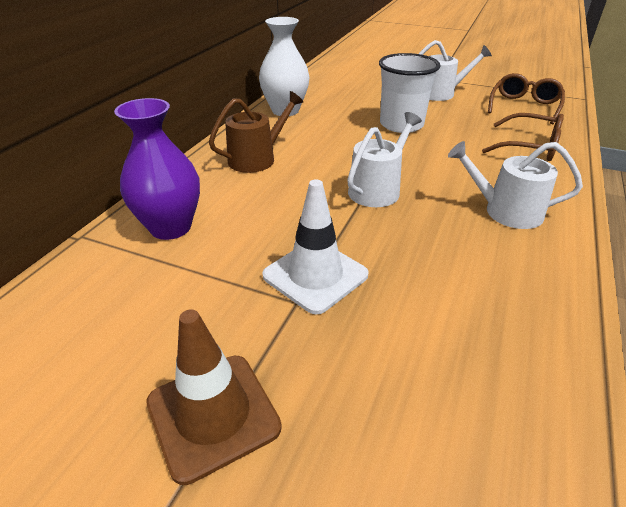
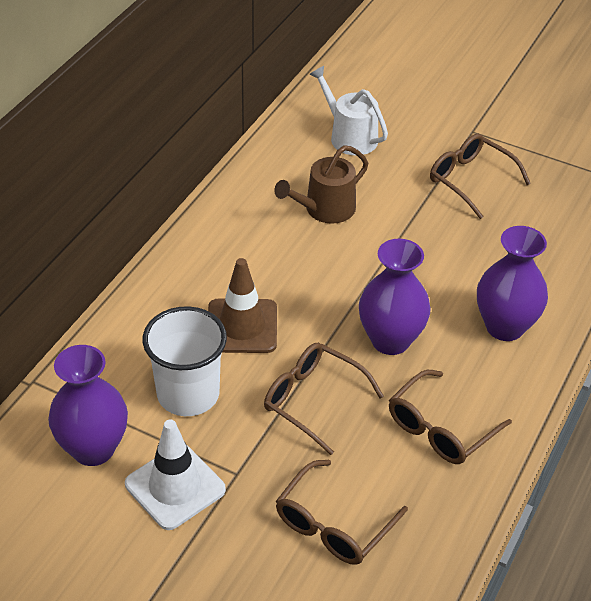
brown glasses: [482,113,564,161] [488,73,565,124] = 2 -> [264,343,384,455] [276,460,408,565] [389,370,512,464] [430,134,531,219] = 4
purple vase: [114,98,200,240] = 1 -> [48,345,128,466] [359,239,431,355] [477,226,548,341] = 3
white vase: [259,17,310,116] = 1 -> none = 0
white watering can: [347,112,422,207] [419,40,492,101] [448,141,583,229] = 3 -> [309,66,388,155] = 1

